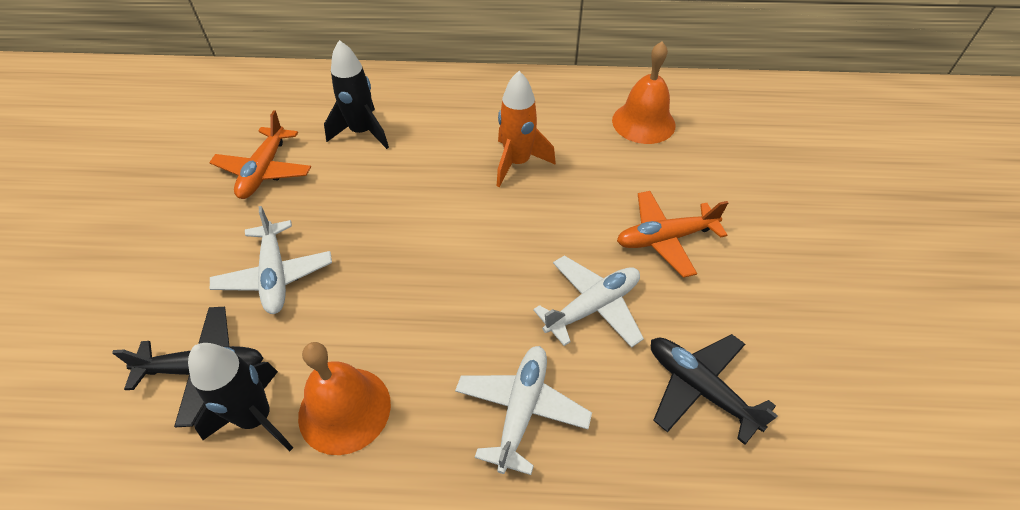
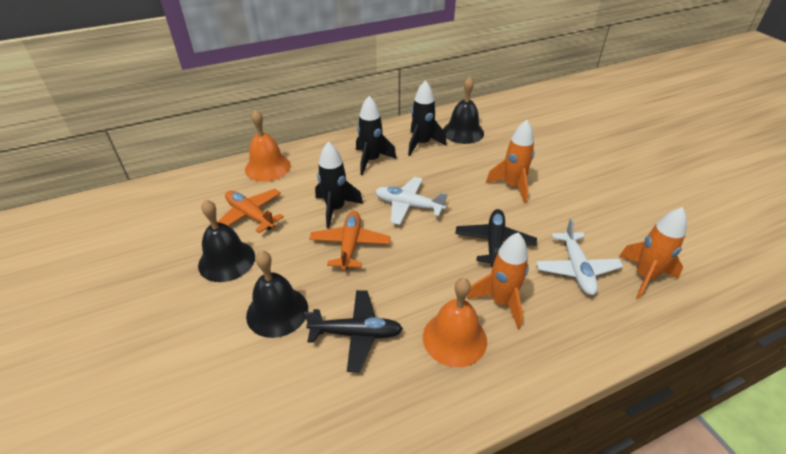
black bell: none = 0 -> [198,200,255,282] [246,250,308,338] [443,77,484,144] = 3
black rocket: [188,343,293,452] [324,40,389,149] = 2 -> [315,141,363,229] [356,96,396,176] [408,80,446,156] = 3
orange rocket: [497,71,556,187] = 1 -> [467,232,529,329] [486,120,534,203] [619,207,687,299] = 3
white plane: [210,206,332,314] [455,346,592,475] [533,255,644,348] = 3 -> [375,177,447,225] [536,219,623,295] = 2

